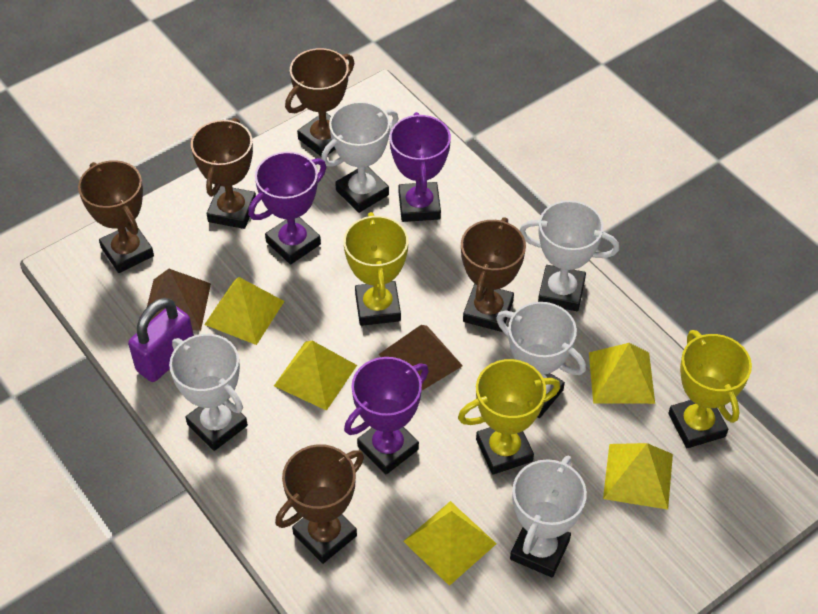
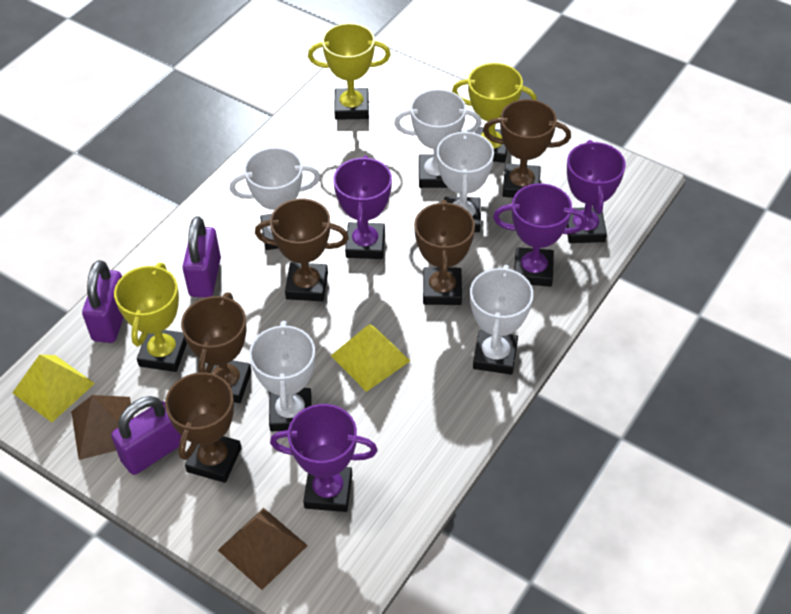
purple padlock: [128,298,194,382] = 1 -> [82,260,124,343] [111,396,181,475] [182,216,221,298] = 3
purple trophy: [248,152,326,264] [344,357,429,474] [389,112,451,222] = 3 -> [270,404,378,512] [333,155,392,259] [493,183,587,287] [566,140,626,243] = 4
yellow pyramid: [204,277,284,345] [274,341,357,411] [403,501,497,586] [589,343,655,404] [603,443,673,510] = 5 -> [12,355,95,422] [331,324,410,392] = 2

